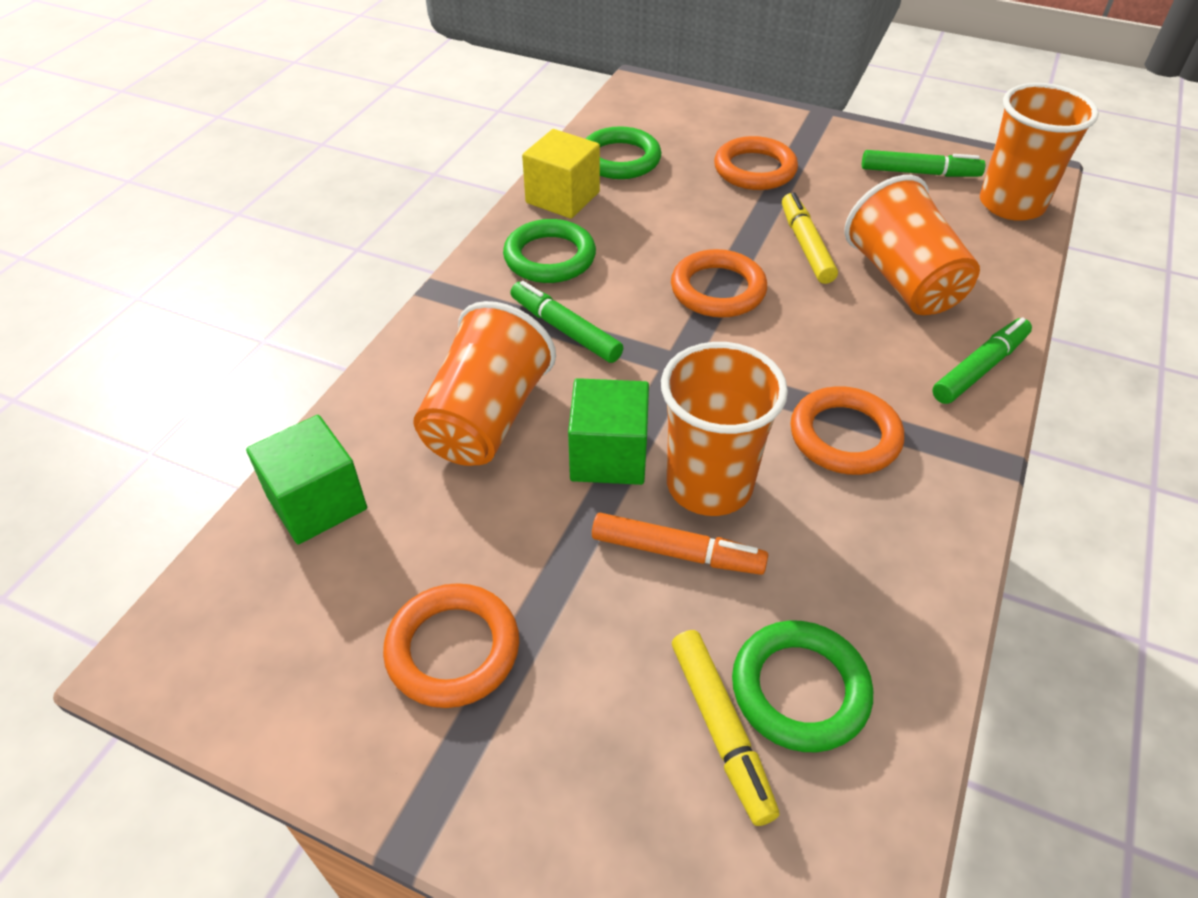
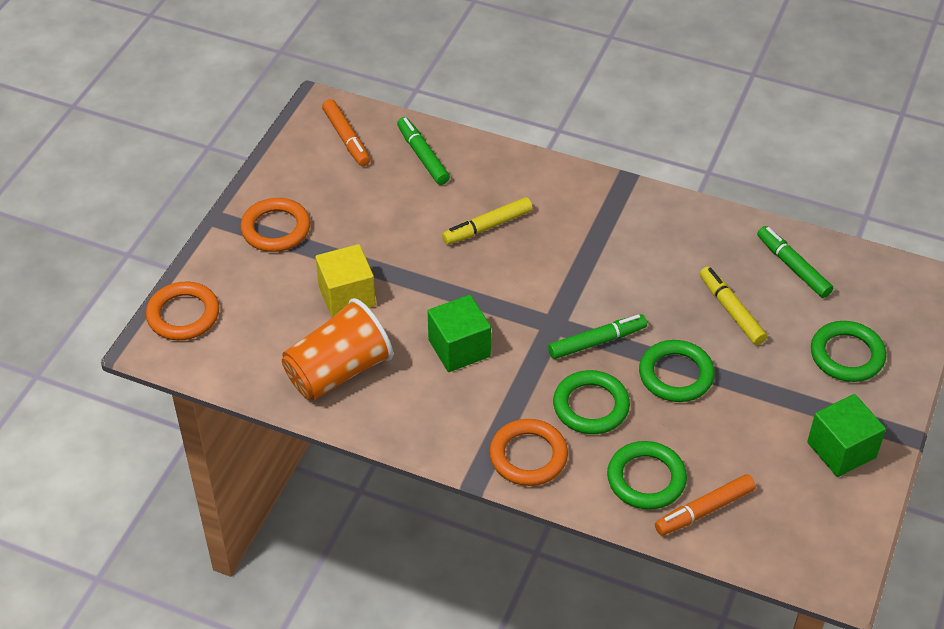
green ring: [503,219,596,283] [585,126,661,179] [732,621,873,752] = 3 -> [553,370,630,434] [607,441,687,510] [639,340,715,402] [811,321,886,382] = 4
orange cup: [414,301,556,466] [661,342,788,516] [844,175,980,315] [980,83,1099,221] = 4 -> [282,298,393,400] = 1
orange marker: [592,513,768,575] = 1 -> [322,99,370,166] [655,474,756,536] = 2
orange ring: [383,583,519,708] [671,249,767,318] [714,136,798,190] [790,386,904,475] = 4 -> [146,282,219,340] [240,198,311,252] [489,419,568,486] = 3

